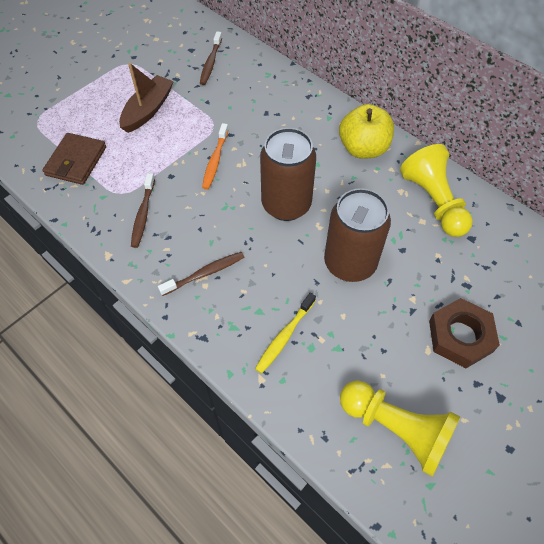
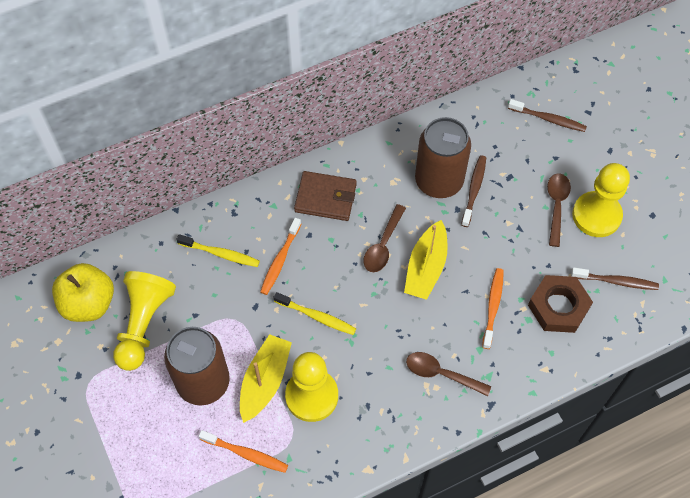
brown boat: [119,63,174,133] = 1 -> none = 0
brown spoon: none = 0 -> [363,204,406,272] [406,352,491,396] [547,173,571,247] = 3
orange toothbrush: [202,123,228,190] = 1 -> [199,430,288,473] [260,218,301,295] [482,268,504,349] = 3
yellow boat: none = 0 -> [240,334,292,423] [404,220,448,300] = 2
yellow pawn: [340,381,460,477] [400,144,473,237] = 2 -> [113,271,176,371] [285,352,338,422] [572,163,630,237] = 3
yellow toothbrush: [255,293,316,374] = 1 -> [176,234,260,267] [273,292,356,335] = 2

